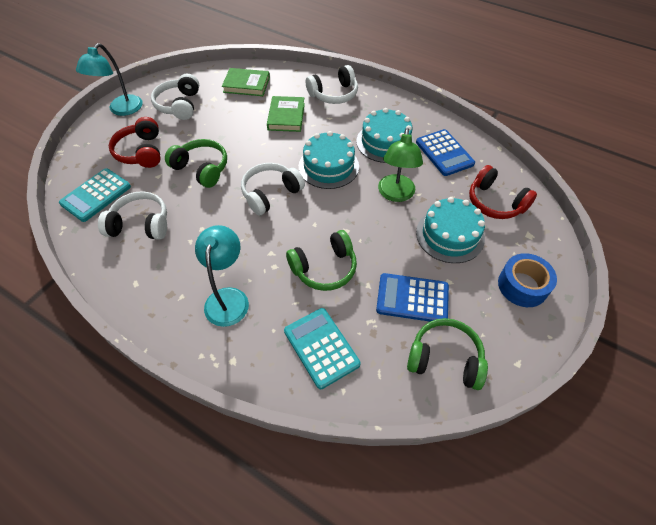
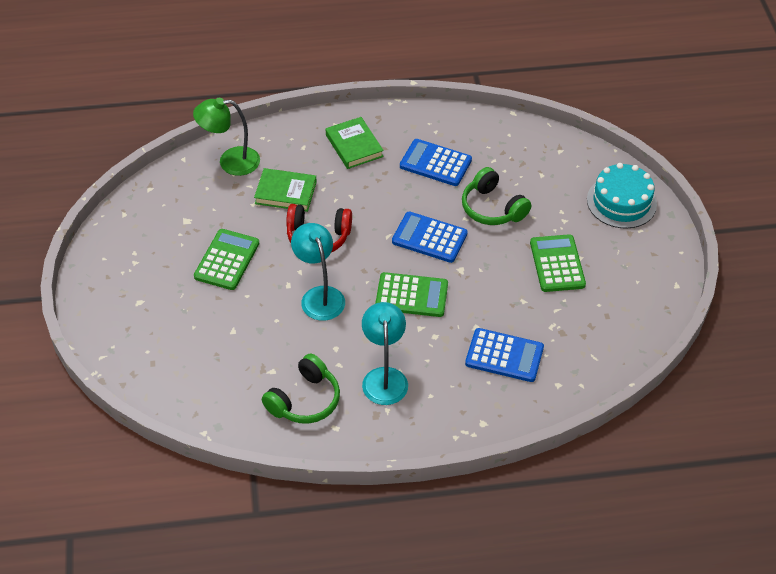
blue calculator: [376,273,449,322] [416,129,475,176] = 2 -> [392,212,468,263] [400,139,472,186] [465,328,544,382] = 3
blue tape: [498,253,557,307] = 1 -> none = 0
green calculator: none = 0 -> [194,229,259,290] [375,272,448,317] [530,234,586,292] = 3
green headphones: [165,139,227,188] [286,230,357,291] [407,318,488,390] = 3 -> [262,353,340,424] [462,167,531,225] = 2
red headphones: [109,117,160,168] [469,165,537,219] = 2 -> [286,204,352,253] = 1
turquoise cake: [299,131,359,189] [356,108,415,163] [416,197,485,263] = 3 -> [587,163,657,229] = 1
turquoise calculator: [59,168,131,222] [284,308,361,389] = 2 -> none = 0
white headphones: [98,191,167,240] [151,74,199,120] [241,163,305,216] [306,65,358,104] = 4 -> none = 0

